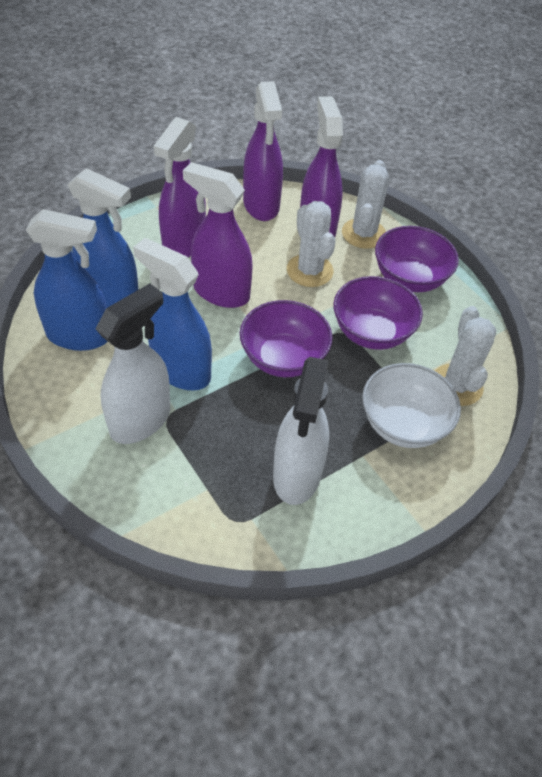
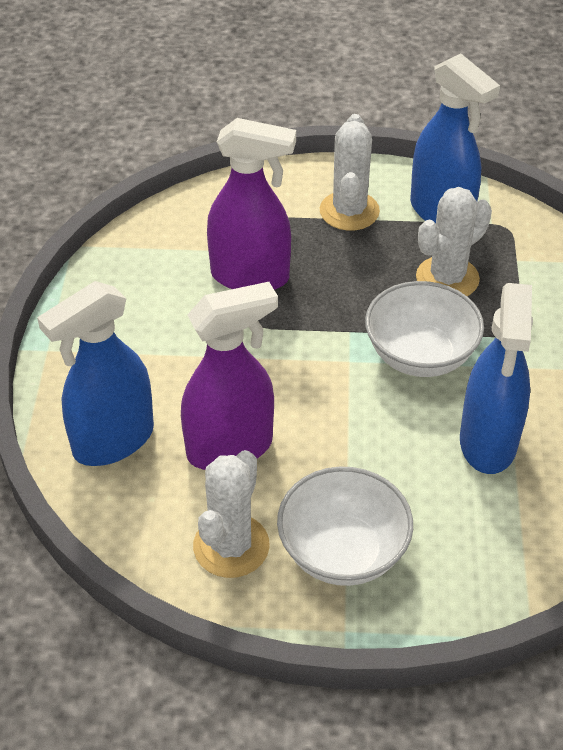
purple bowl: [240,300,333,377] [333,276,423,350] [375,226,459,292] = 3 -> none = 0
purple spray bottle: [153,117,206,258] [183,162,252,308] [243,81,283,221] [300,96,343,237] = 4 -> [181,282,278,470] [207,118,296,290] = 2
white bowl: [362,363,461,448] = 1 -> [277,467,413,586] [365,281,484,377] = 2
white spray bottle: [96,283,170,444] [273,357,329,505] = 2 -> none = 0

